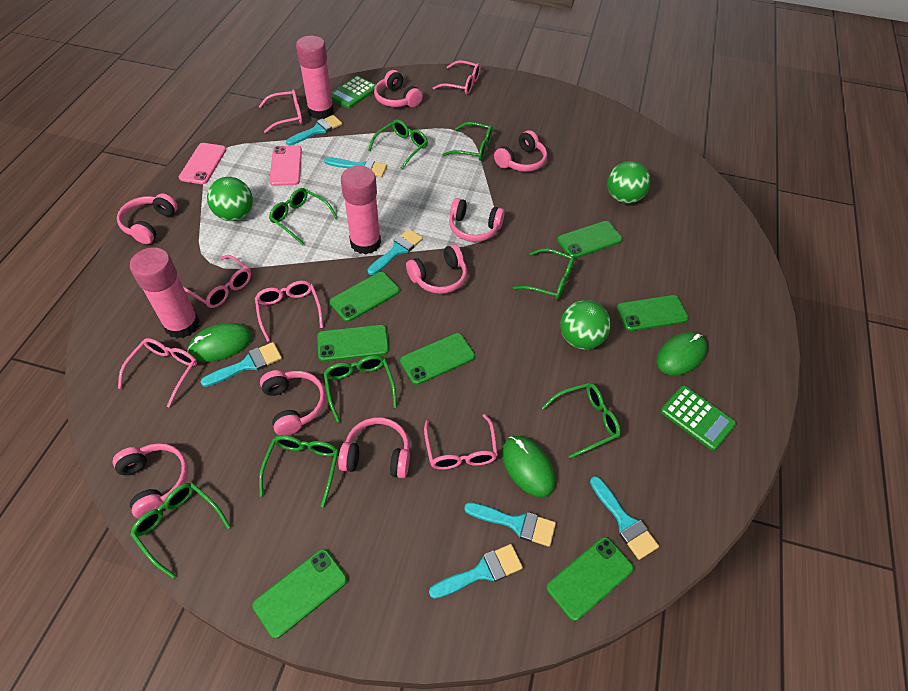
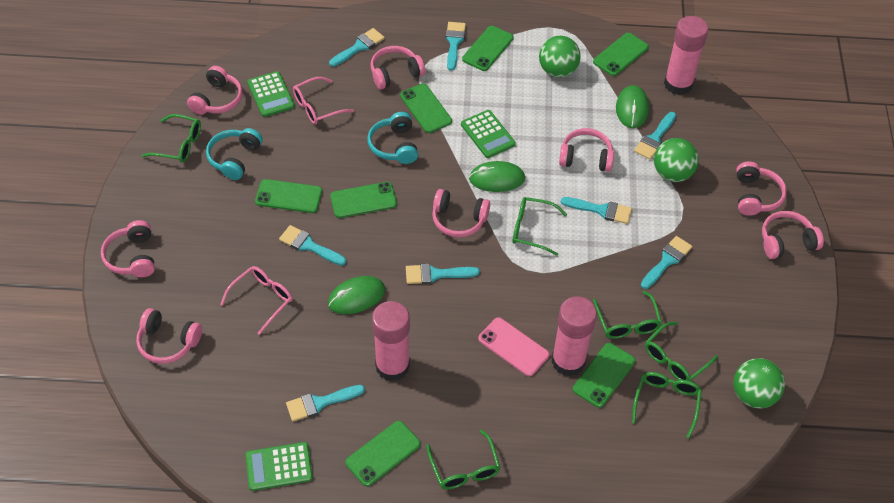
green calculator: [331,76,376,108] [661,385,736,451] = 2 -> [245,442,313,491] [247,71,295,117] [461,110,516,158] = 3
green glasses: [130,483,231,578] [259,435,339,507] [269,188,337,245] [324,355,397,423] [368,120,428,169] [442,122,493,161] [513,248,575,300] [542,383,621,458] = 8 -> [142,114,201,163] [426,430,501,489] [513,197,567,256] [593,291,662,339] [632,372,702,438] [645,322,718,381] = 6
pink glasses: [118,338,197,408] [183,255,251,308] [255,281,323,342] [259,90,303,133] [424,414,498,470] [433,60,481,94] = 6 -> [220,266,292,335] [293,77,354,124] = 2
pink phone: [179,143,226,184] [269,146,302,186] = 2 -> [478,317,549,376] = 1
turquoise brush: [200,342,282,387] [286,115,342,145] [324,157,387,177] [367,229,423,275] [429,544,523,599] [464,502,556,547] [590,476,659,560] = 7 -> [279,225,346,266] [286,385,365,422] [329,28,385,67] [406,264,480,284] [446,22,466,71] [561,197,632,224] [634,112,676,160] [641,236,692,289] = 8
turquoise headphones: none = 0 -> [206,128,263,180] [367,112,418,164] = 2

